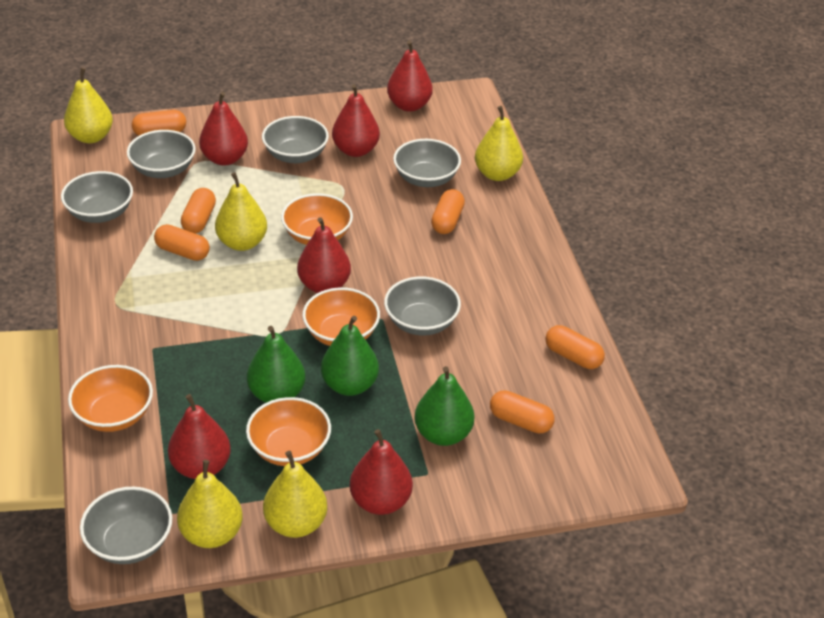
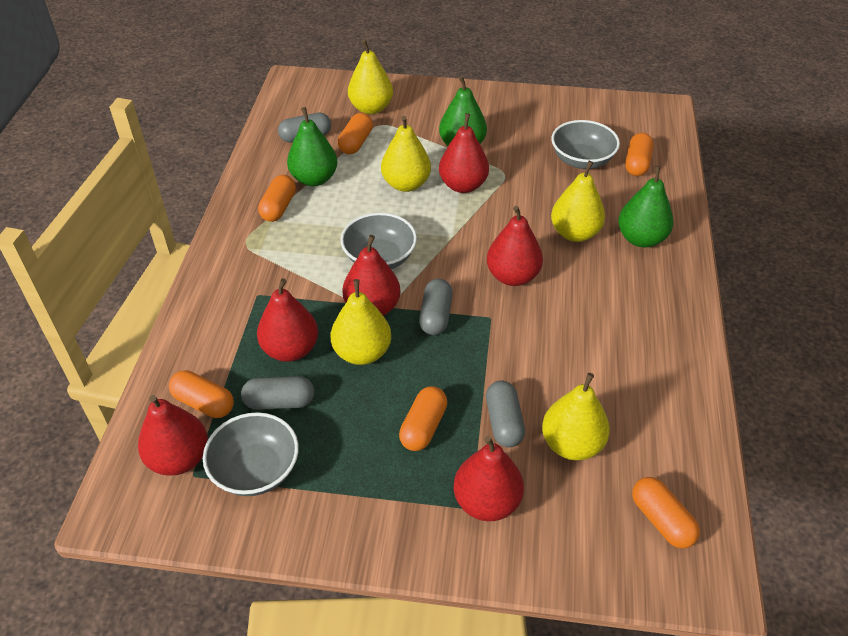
grey bowl: [61,171,133,223] [80,487,172,564] [127,130,196,178] [262,116,329,163] [384,276,461,336] [393,139,461,187] = 6 -> [203,412,299,496] [340,213,417,269] [551,120,620,169] = 3
grey capsule: none = 0 -> [241,376,314,410] [278,113,331,143] [419,279,453,335] [486,381,525,447] = 4
orange bowl: [68,365,153,432] [246,397,331,466] [281,193,353,245] [302,287,380,346] = 4 -> none = 0

